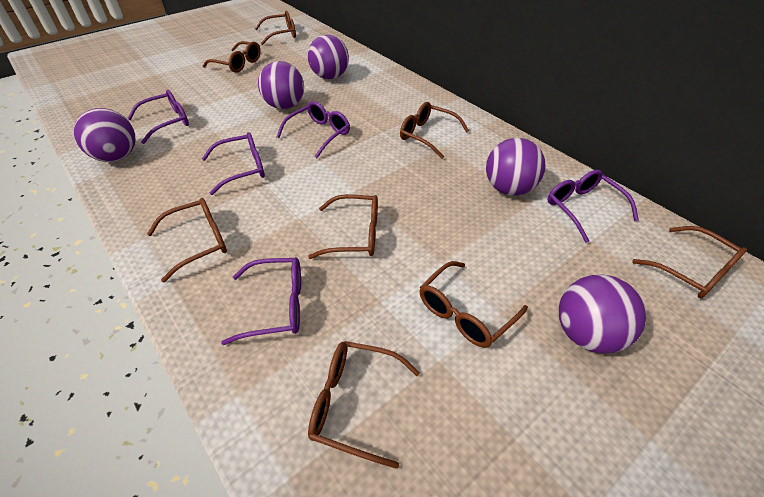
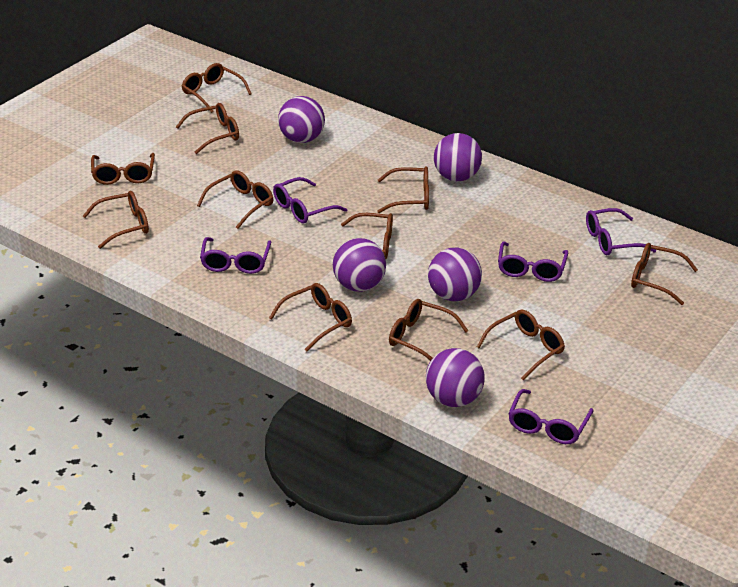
brown glasses: [147,198,227,283] [203,41,261,73] [255,10,296,45] [308,194,378,259] [308,341,420,469] [400,102,469,159] [420,261,528,348] [632,226,747,298] = 8 -> [83,191,149,249] [91,153,155,185] [176,103,239,154] [182,63,252,113] [197,170,273,229] [269,283,352,351] [341,213,393,259] [377,166,429,213] [389,299,468,361] [477,309,565,380] [631,243,698,305] = 11

